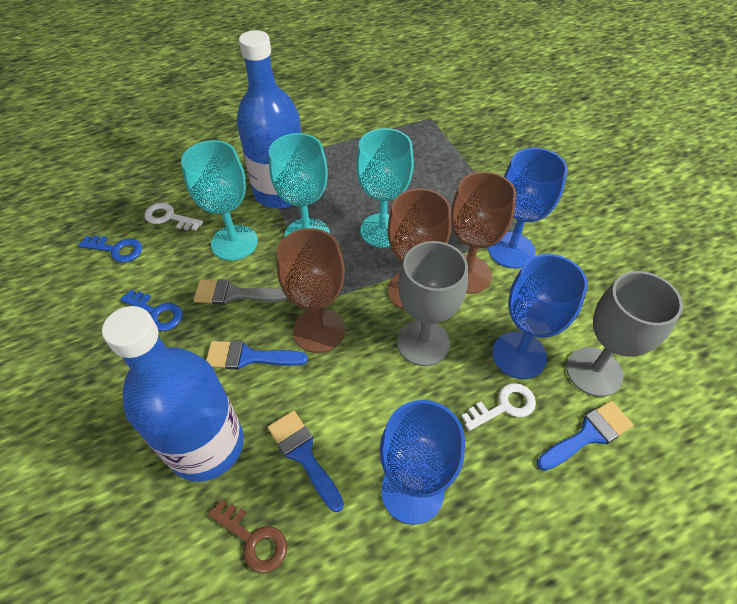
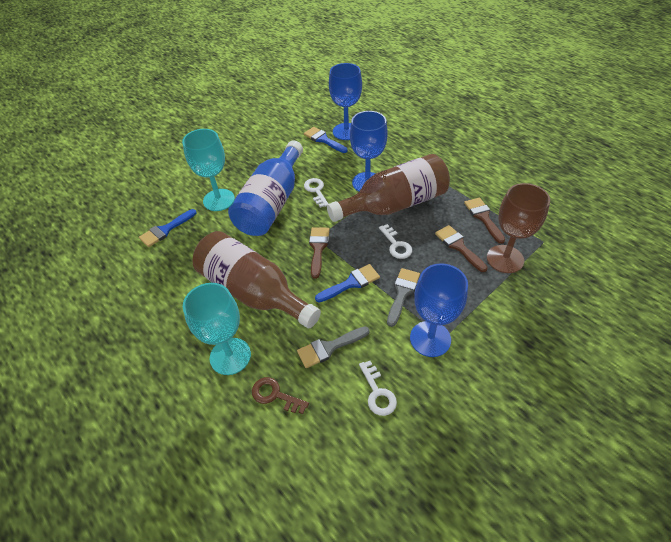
blue bottle: [102,306,244,482] [237,30,301,208] = 2 -> [228,140,303,236] = 1
blue key: [79,236,142,263] [120,290,183,331] = 2 -> none = 0
brown bottle: none = 0 -> [192,231,321,328] [327,154,450,222] = 2
brown brush: none = 0 -> [309,227,330,279] [435,225,488,272] [464,198,505,244] = 3
brown goblet: [277,228,345,353] [387,188,451,310] [451,172,516,294] = 3 -> [487,183,550,273] = 1
grey brush: [194,279,287,305] = 1 -> [297,326,370,368] [387,268,420,327] = 2
grey goblet: [397,241,468,366] [566,271,683,397] = 2 -> none = 0
turquoise goblet: [181,140,258,261] [269,133,330,237] [356,128,414,248] = 3 -> [182,129,235,211] [183,283,251,375] = 2
white key: [145,203,203,231] [461,383,536,431] = 2 -> [304,178,328,208] [359,361,397,416] [379,224,412,259] = 3

